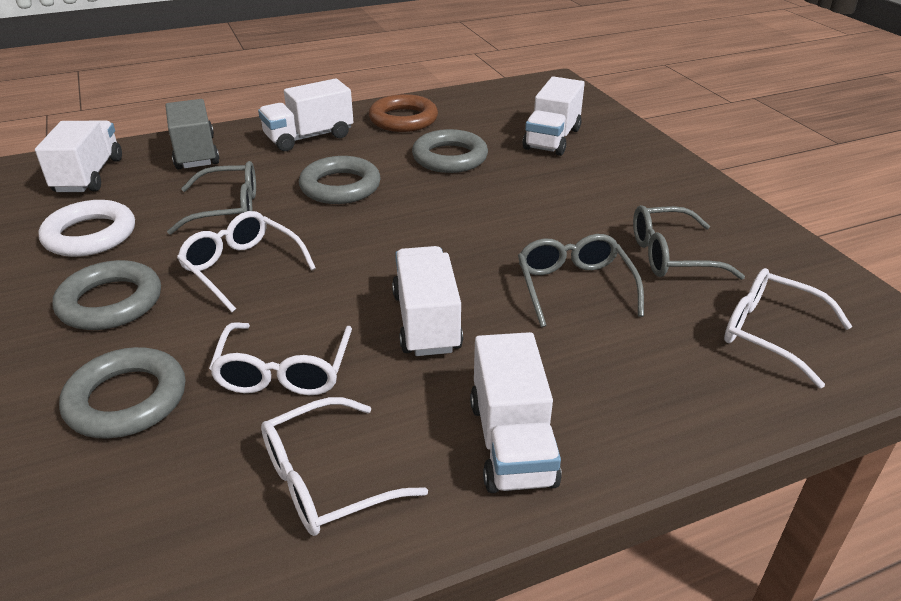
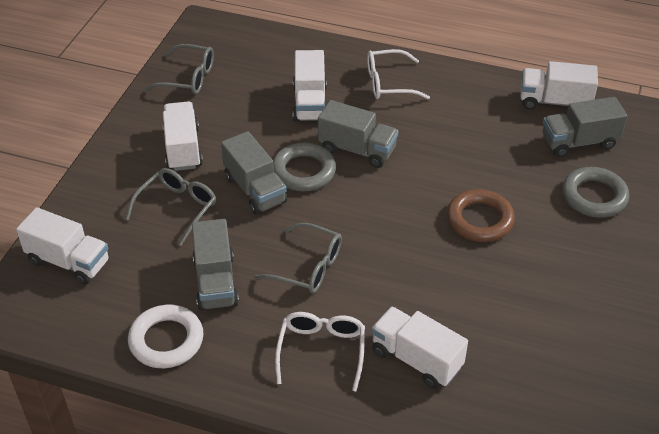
grey ring: [53,260,161,330] [59,347,185,439] [299,156,381,204] [412,129,488,173] = 4 -> [273,143,336,191] [562,167,629,218] = 2
grey truck: [165,99,220,170] = 1 -> [192,219,239,310] [221,131,287,215] [318,100,398,168] [543,97,627,157] = 4
white glasses: [177,211,316,312] [209,322,352,395] [261,397,428,536] [724,268,852,388] = 4 -> [275,312,365,391] [367,49,430,99] = 2

